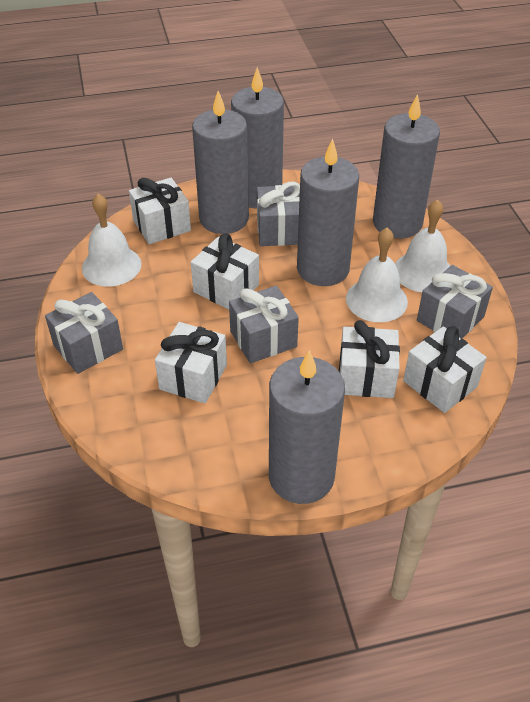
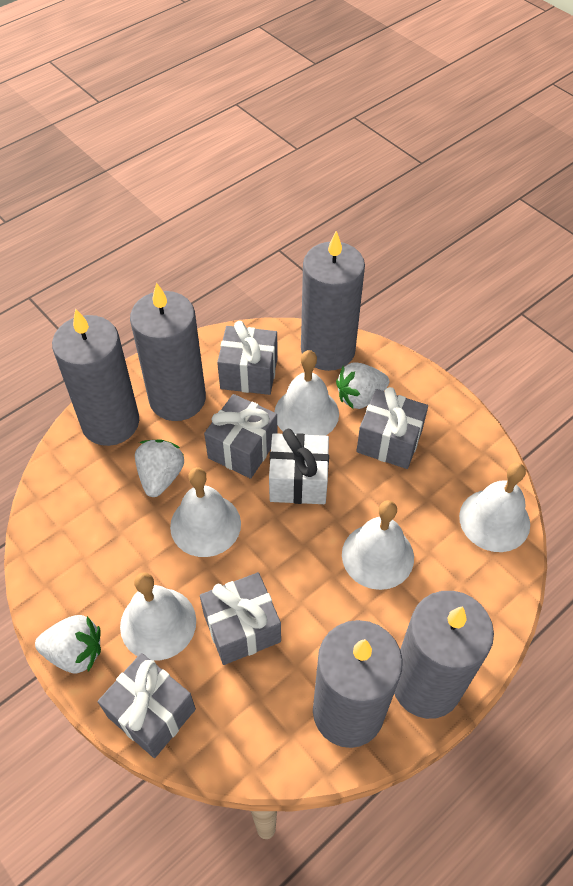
grey gift: [45,292,123,374] [229,286,299,363] [257,182,300,246] [417,265,493,339] = 4 -> [98,653,196,758] [200,572,281,665] [204,394,277,479] [217,321,278,395] [356,387,428,469] = 5
white bell: [82,194,141,287] [346,228,408,322] [395,199,450,292] = 3 -> [120,572,196,661] [170,467,241,557] [275,350,339,436] [342,500,414,590] [459,463,530,552] = 5
white gift: [129,178,191,244] [155,322,227,404] [191,233,259,309] [339,320,400,398] [403,326,487,413] = 5 -> [269,429,329,504] = 1
white strawberry: none = 0 -> [35,615,101,673] [135,439,184,497] [336,363,389,409] = 3

